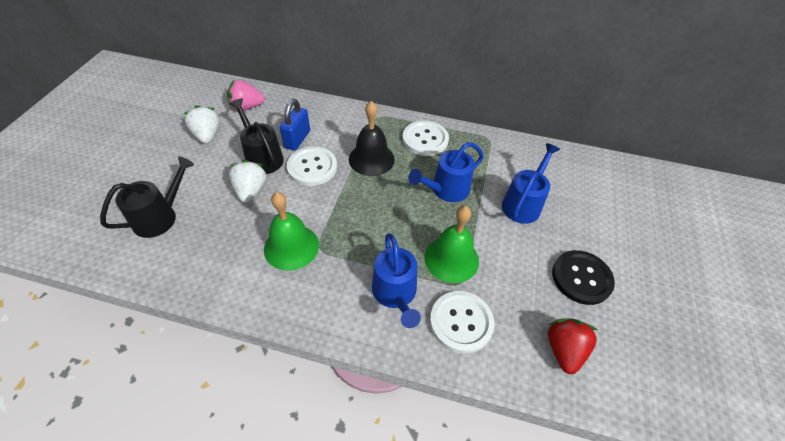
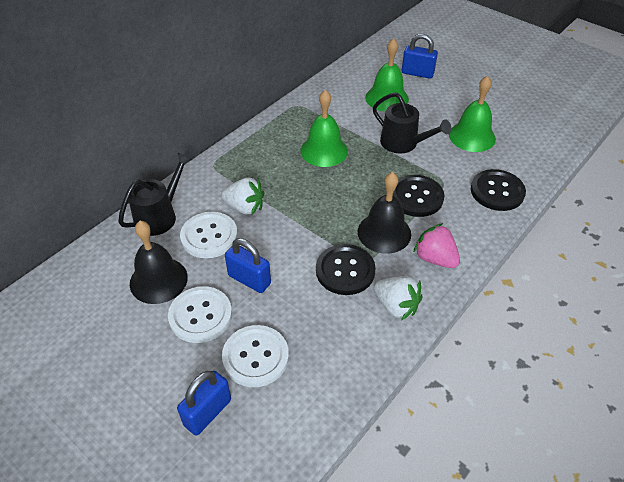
black bell: [349,101,395,176] = 1 -> [130,221,188,304] [358,172,411,254] = 2
black button: [552,250,615,305] = 1 -> [316,244,376,295] [393,175,445,217] [471,169,526,211] = 3
blue padlock: [280,99,310,151] = 1 -> [177,371,231,436] [225,238,271,293] [402,34,438,79] = 3
blue watering can: [372,233,421,328] [408,142,484,202] [502,143,560,224] = 3 -> none = 0
green bell: [264,192,319,271] [424,206,479,283] = 2 -> [301,90,348,167] [365,38,409,112] [449,76,496,152] = 3
red strawberry: [548,318,597,374] = 1 -> none = 0

